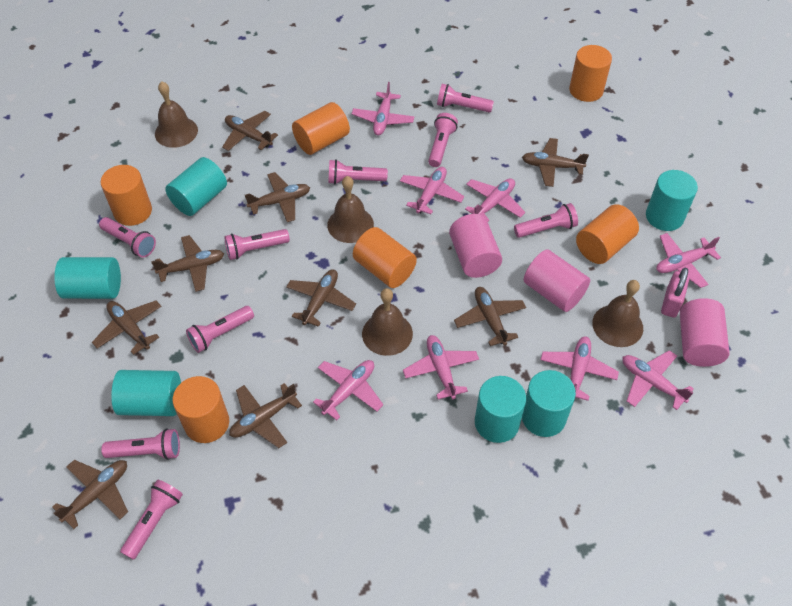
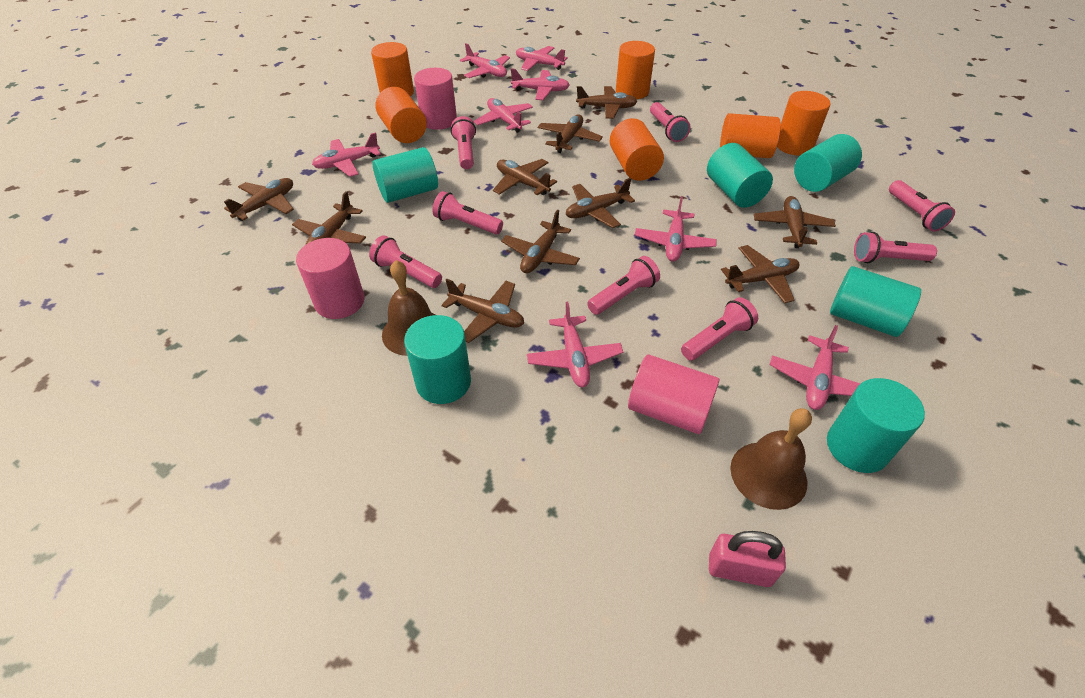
brown bell: [155,81,198,148] [327,176,374,243] [362,288,413,356] [592,280,643,347] = 4 -> [382,260,436,356] [730,408,812,510] = 2
brown plane: [52,460,128,529] [92,301,162,355] [151,235,224,292] [222,111,278,151] [229,383,302,448] [245,172,310,222] [286,269,356,327] [454,287,526,346] [522,138,589,187] = 9 -> [224,178,294,221] [292,191,366,245] [441,279,524,343] [493,159,557,195] [501,209,580,273] [538,114,603,153] [566,178,635,228] [576,86,637,119] [721,245,800,303] [754,196,836,248] = 10
pink flashlight: [99,217,156,258] [101,428,180,460] [120,480,183,560] [186,306,254,353] [224,229,290,260] [328,159,388,184] [428,113,458,167] [437,84,494,113] [514,203,578,238] = 9 -> [369,235,442,288] [432,191,503,234] [451,116,476,169] [587,256,660,315] [650,102,691,142] [681,297,758,361] [854,232,937,263] [889,180,955,232] = 8

